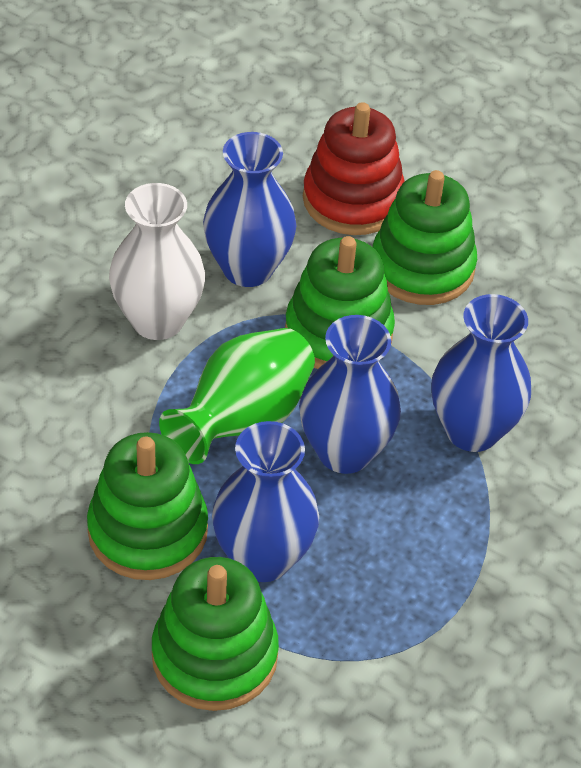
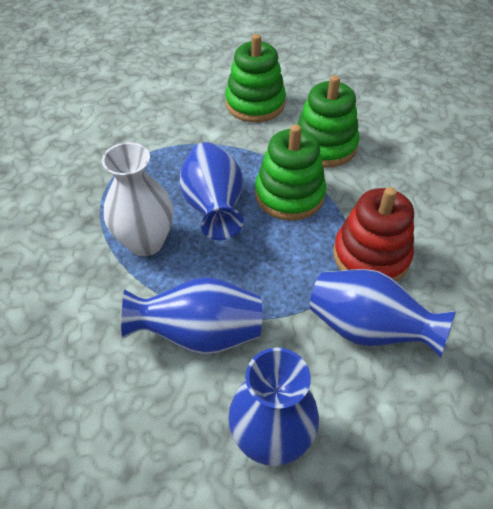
green stacking toy: [87,432,208,580] [152,557,279,711] [285,236,395,369] [373,170,477,305] = 4 -> [225,34,286,122] [255,125,326,221] [297,75,359,167] = 3
green vase: [159,328,315,464] = 1 -> none = 0

